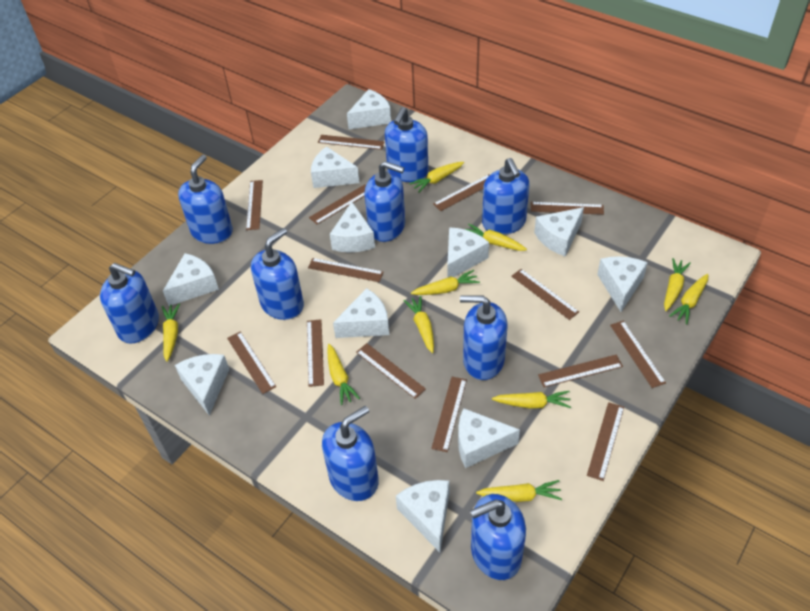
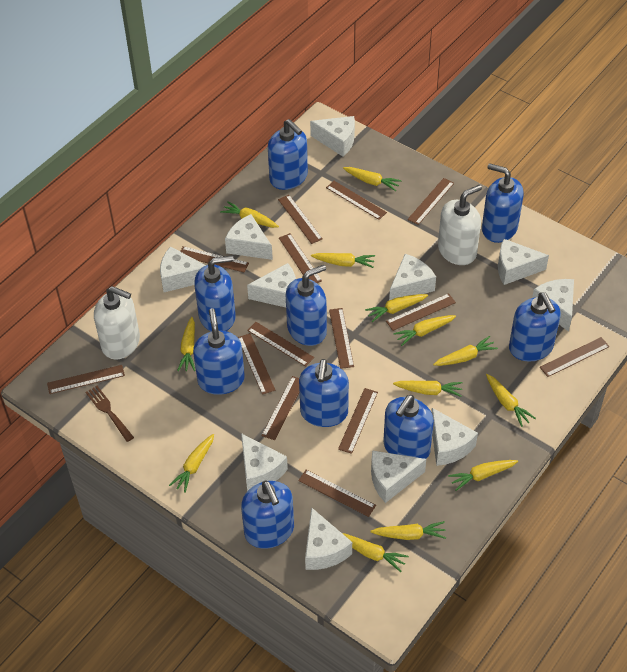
brown fork: none = 0 -> [85,386,134,442] = 1
white soap dispenser: none = 0 -> [94,286,140,360] [438,185,482,265] = 2
yellow carrot: [162,304,180,362] [327,344,360,405] [404,296,434,353] [409,162,464,193] [411,270,480,295] [465,224,527,251] [476,480,562,502] [492,391,571,409] [664,258,691,311] [669,274,708,324] = 10 -> [169,434,214,493] [177,317,195,371] [220,201,279,228] [311,253,375,268] [342,533,409,572] [343,167,402,191] [365,294,428,322] [370,521,446,540] [393,315,456,346] [393,381,463,397] [433,336,498,366] [448,460,518,491] [486,374,536,427] = 13

